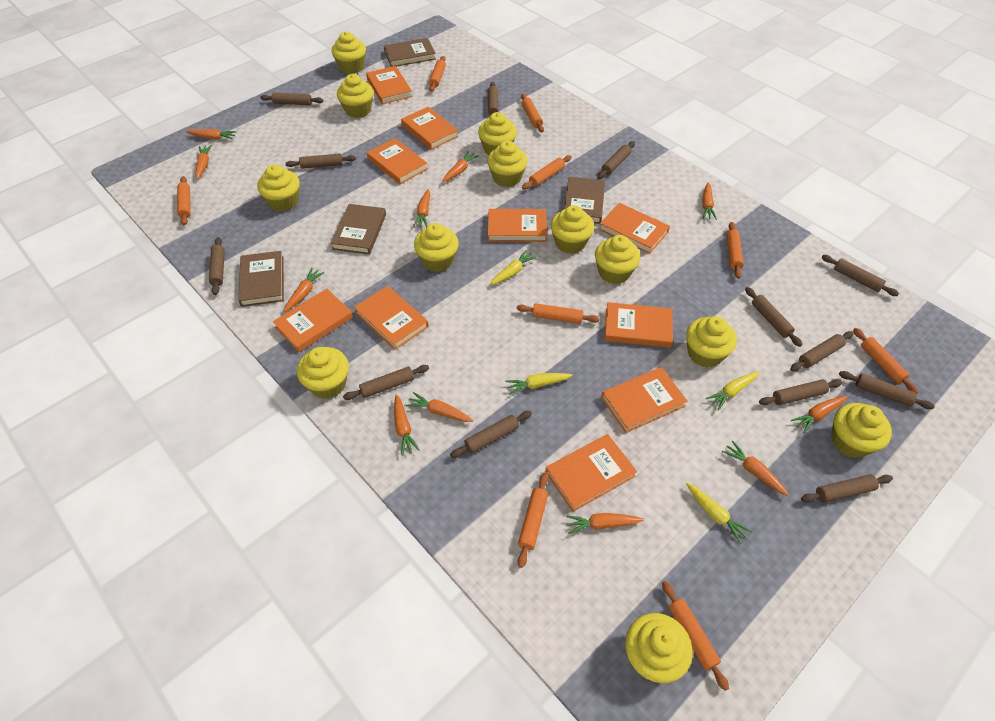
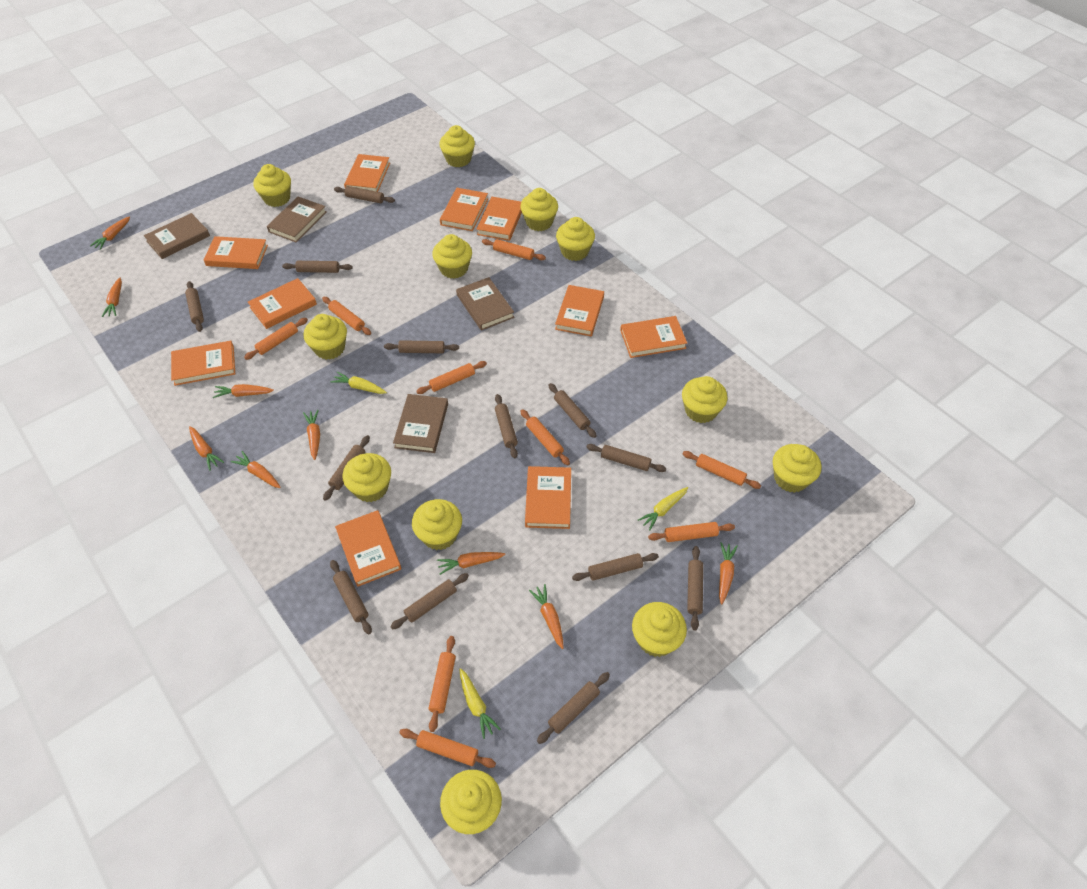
orange carrot: [186,129,237,140] [195,145,212,179] [284,268,325,312] [394,394,420,455] [406,392,473,422] [413,189,430,227] [442,151,479,182] [566,513,644,534] [702,182,717,220] [722,441,789,496] [791,396,848,433] = 11 -> [90,216,130,250] [102,278,122,317] [189,426,224,471] [213,384,274,398] [231,451,281,488] [303,410,320,460] [437,552,505,575] [529,584,564,649] [719,542,738,605] = 9
yellow carrot: [490,250,537,285] [505,373,573,395] [686,483,753,544] [706,371,760,410] = 4 -> [331,371,387,394] [459,668,501,739] [638,487,688,531] = 3

